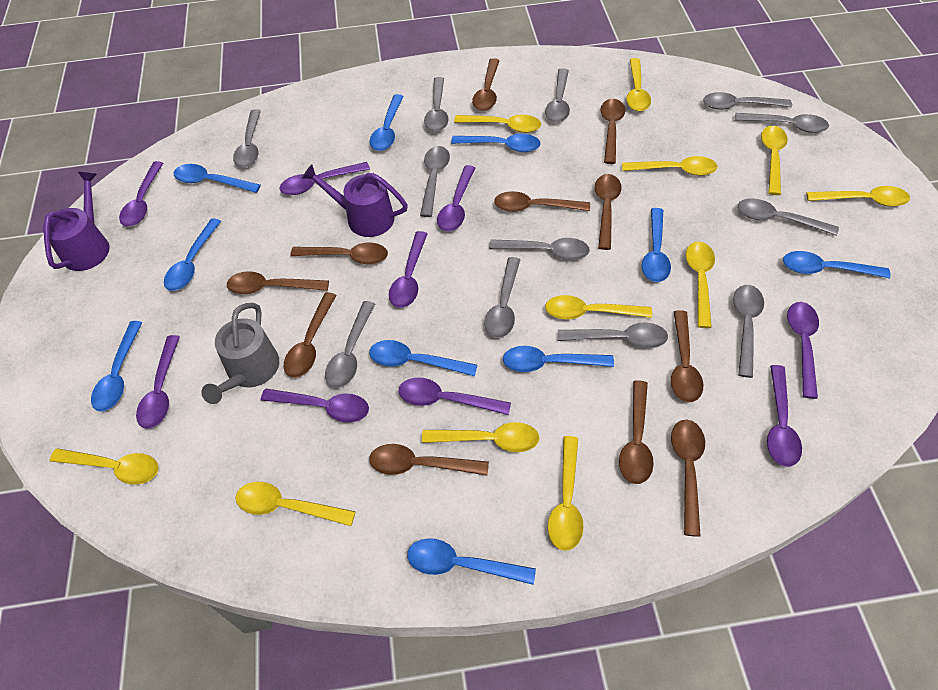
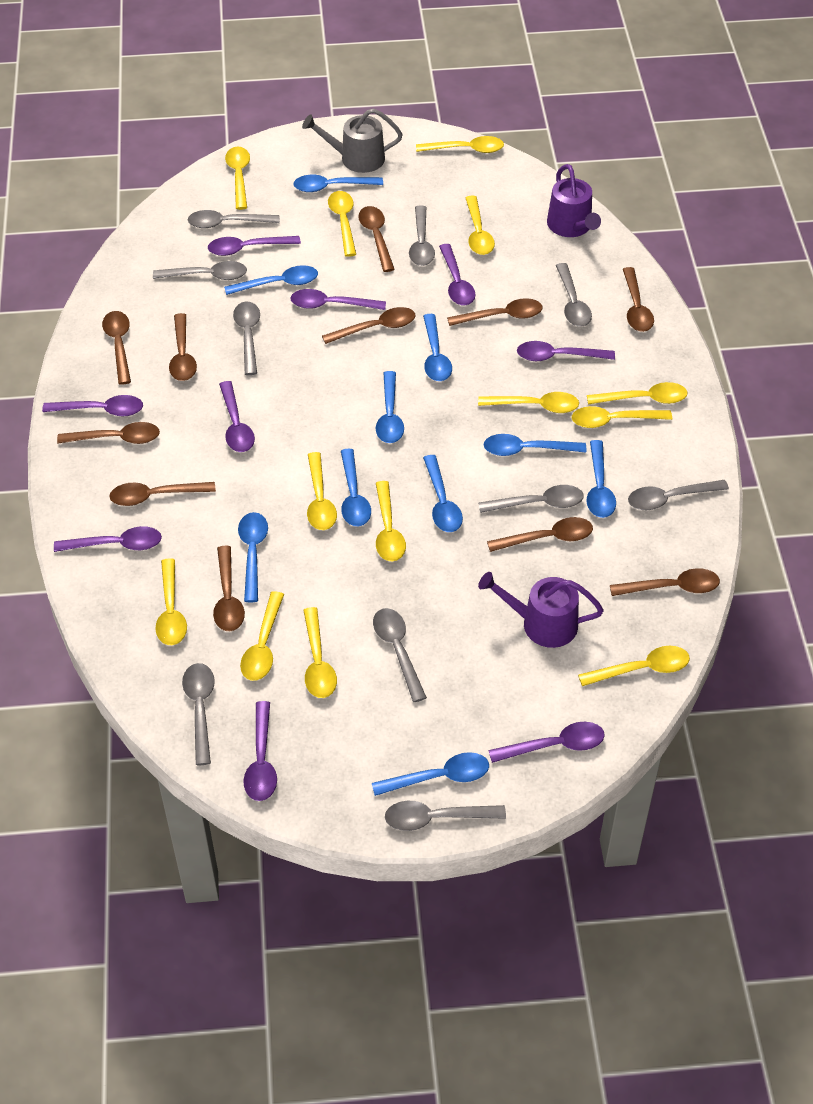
grey spoon: [233,109,261,168] [325,301,375,388] [420,146,450,217] [424,77,449,132] [484,257,520,338] [489,238,590,260] [545,68,570,123] [558,322,668,348] [703,92,792,110] [733,285,764,378] [735,113,829,133] [738,198,839,236] = 12 -> [153,261,247,280] [182,663,215,765] [188,210,280,228] [233,302,260,375] [373,608,427,702] [385,801,506,831] [409,206,435,266] [478,485,584,513] [556,263,592,327] [628,480,729,510] = 10
yellow spoon: [50,448,159,485] [235,482,356,526] [422,422,539,452] [454,115,541,133] [545,295,652,319] [548,436,584,551] [622,156,717,176] [626,58,651,111] [686,242,715,328] [761,126,788,195] [806,186,910,207] = 11 -> [155,558,187,645] [225,147,250,210] [240,591,284,681] [303,607,337,698] [307,452,337,530] [328,191,356,257] [376,481,406,561] [416,136,504,153] [465,195,495,255] [478,392,579,413] [572,406,672,428] [578,646,690,686] [587,382,687,404] = 13

